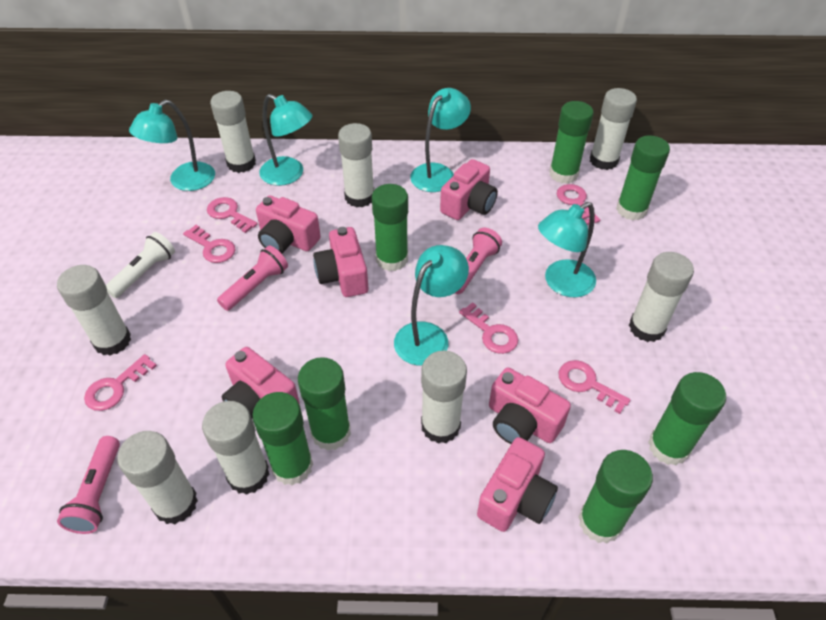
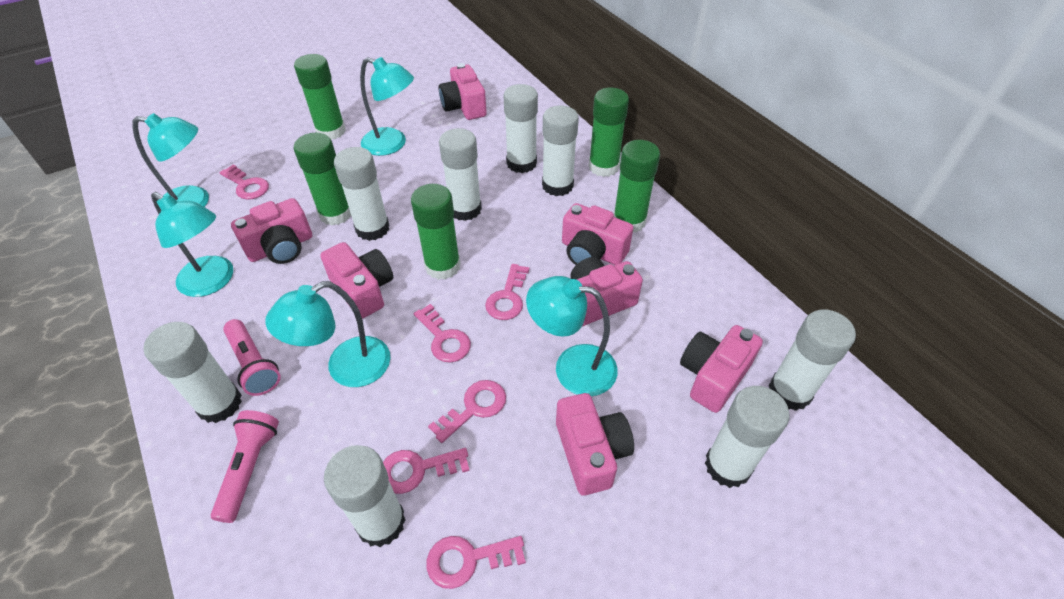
green glue stick: [252,392,313,486] [298,357,351,451] [372,184,408,271] [549,101,594,184] [579,450,653,544] [616,135,670,220] [648,372,726,465] = 7 -> [294,54,346,140] [294,133,351,225] [411,184,461,280] [589,88,629,177] [614,140,660,233] = 5
pink camera: [222,347,300,419] [256,196,321,254] [313,227,368,297] [440,159,498,220] [477,437,558,532] [489,368,571,444] = 6 -> [231,198,312,264] [320,242,393,319] [439,63,487,120] [556,393,634,496] [562,203,633,265] [570,257,643,326] [680,325,763,413] = 7
pink flashlight: [57,436,120,534] [217,246,288,311] [455,228,502,294] = 3 -> [211,410,279,523] [223,319,281,396] = 2
white flashlight: [106,232,175,298] = 1 -> none = 0

